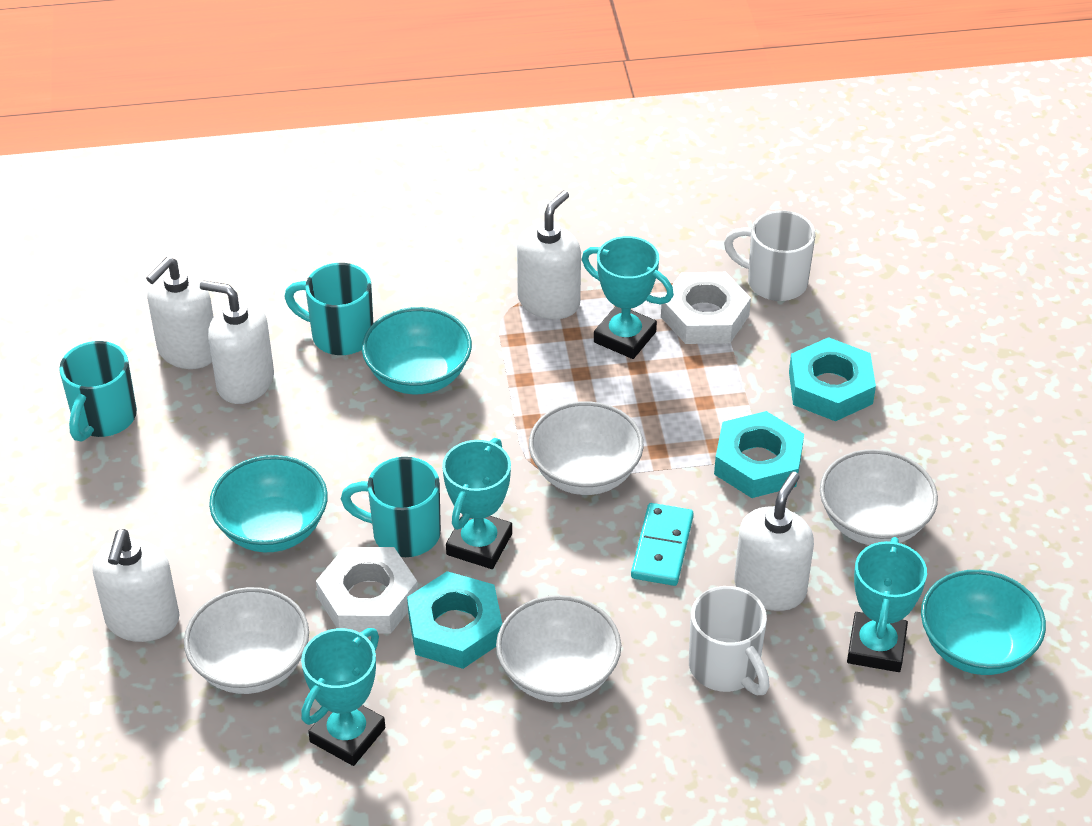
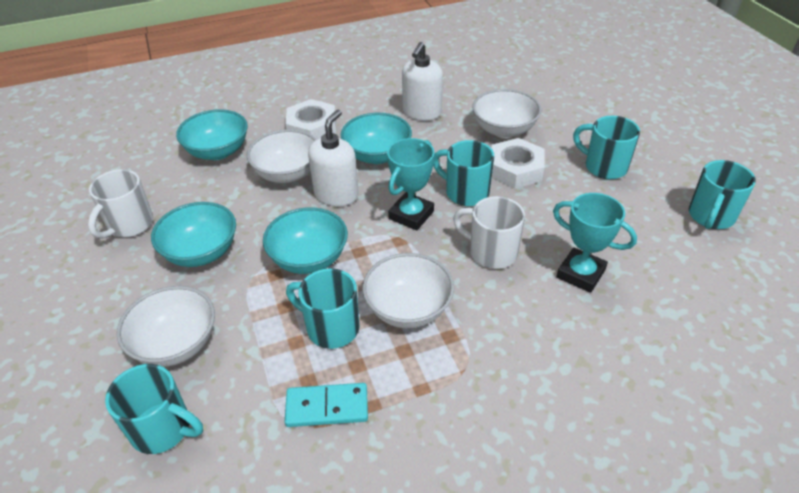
turquoise bowl: [209,455,328,552] [362,307,472,394] [921,570,1046,675] = 3 -> [151,202,236,267] [176,109,248,160] [263,207,348,274] [341,113,412,164] = 4
turquoise mug: [59,341,137,442] [284,263,373,355] [341,457,441,557] = 3 -> [105,364,203,454] [286,268,360,349] [433,140,494,206] [573,116,640,179] [689,160,756,229] = 5
turquoise nut: [407,571,502,669] [714,411,804,498] [789,337,876,421] = 3 -> none = 0
turquoise trophy: [301,628,385,766] [442,438,512,569] [582,236,674,359] [847,537,927,672] = 4 -> [387,138,435,230] [553,193,637,293] = 2
white soap dispenser: [92,529,179,642] [146,257,213,369] [200,280,274,404] [517,190,581,319] [734,472,814,611] = 5 -> [308,110,359,206] [402,42,443,121] = 2

